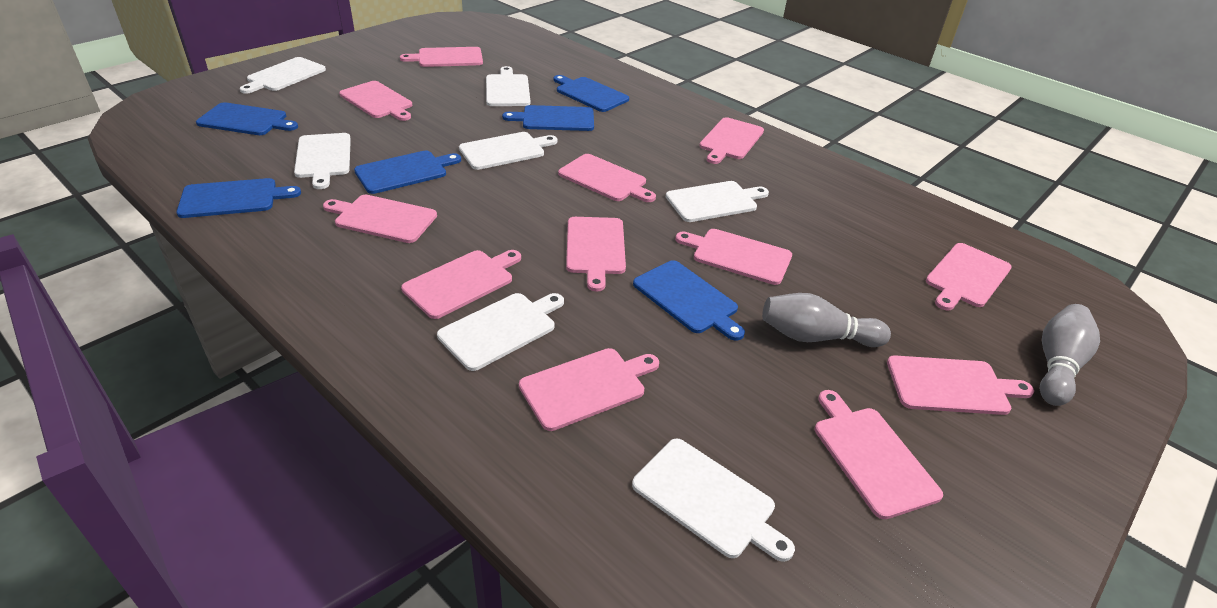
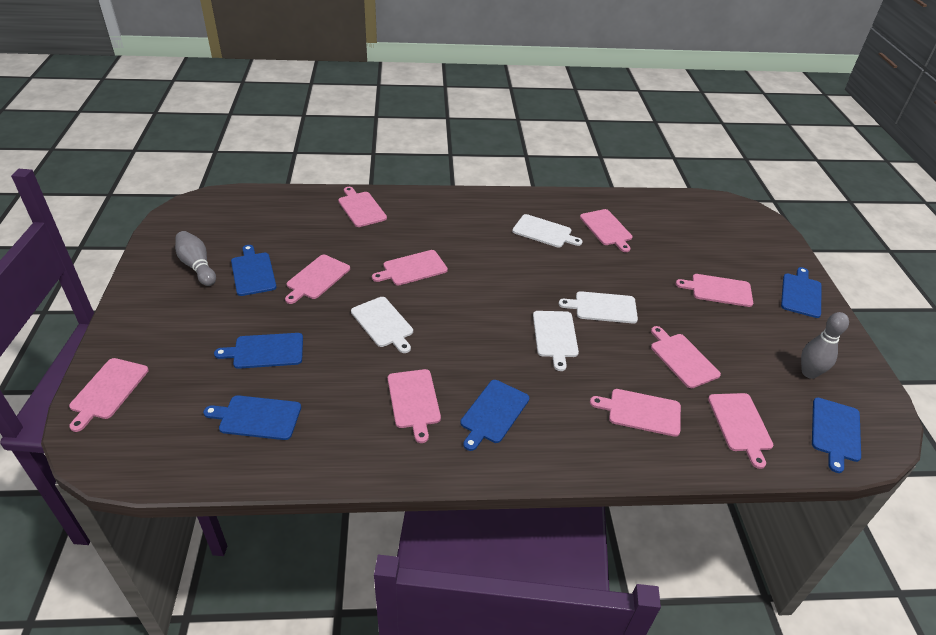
pink cutting board: [323,195,437,243] [339,81,412,121] [400,47,483,67] [401,250,521,319] [519,348,659,431] [558,154,656,202] [566,217,626,292] [675,229,792,285] [699,117,764,164] [815,390,943,519] [887,355,1034,415] [926,243,1012,311] = 12 -> [69,358,149,432] [285,255,350,304] [338,187,387,227] [372,250,448,285] [388,369,441,443] [580,209,632,252] [590,389,681,437] [651,326,721,388] [676,274,753,307] [708,393,773,469] = 10
white cutting board: [240,57,326,94] [294,133,351,189] [437,293,564,371] [459,132,557,170] [486,66,531,106] [632,439,795,562] [666,181,769,222] = 7 -> [351,297,413,353] [512,214,583,248] [533,311,579,371] [558,291,638,323] = 4

